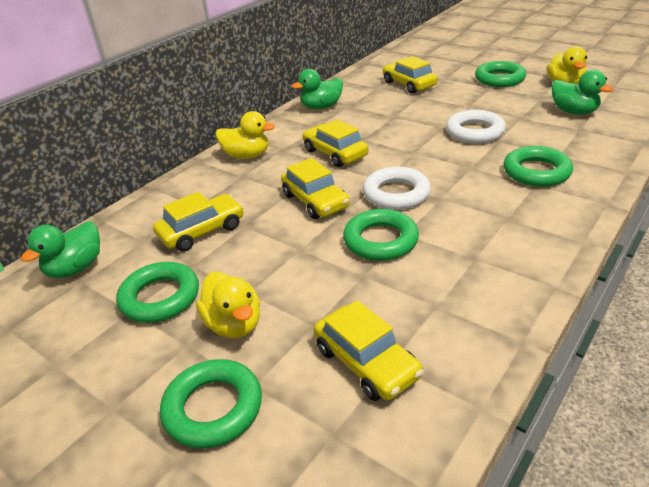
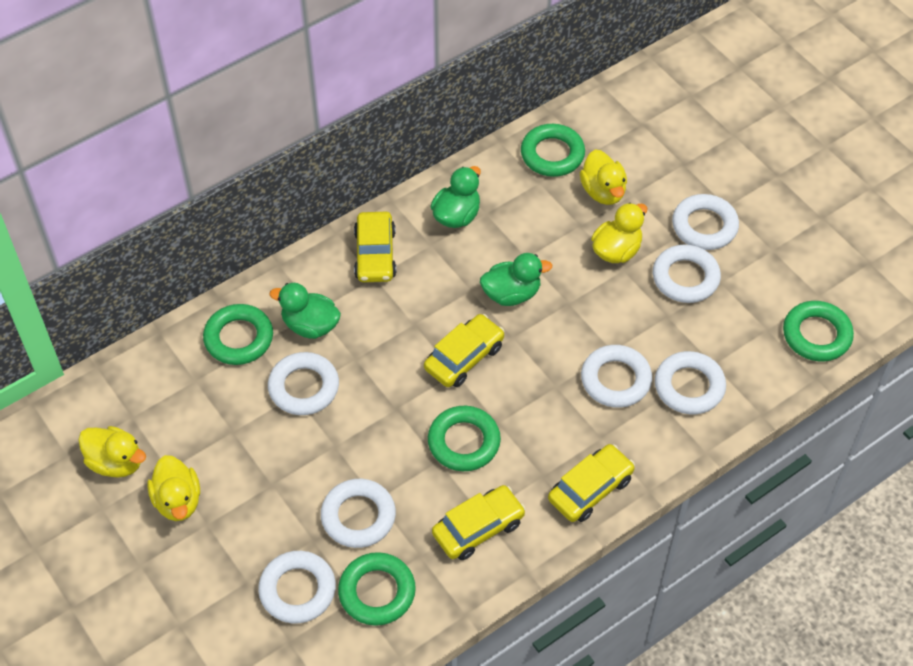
white ring: [363,167,431,210] [446,110,506,143] = 2 -> [258,551,336,624] [268,352,339,415] [321,479,396,548] [581,345,652,408] [653,245,721,303] [655,351,726,414] [672,194,739,250] = 7
yellow car: [153,192,244,252] [281,158,350,219] [303,119,369,167] [314,300,423,401] [383,56,438,94] = 5 -> [354,212,396,282] [424,314,505,387] [432,485,526,560] [548,444,635,522] = 4
yellow duck: [196,272,260,338] [216,111,275,159] [546,46,587,83] = 3 -> [78,426,146,478] [147,455,200,521] [580,149,627,205] [591,203,647,263] = 4

